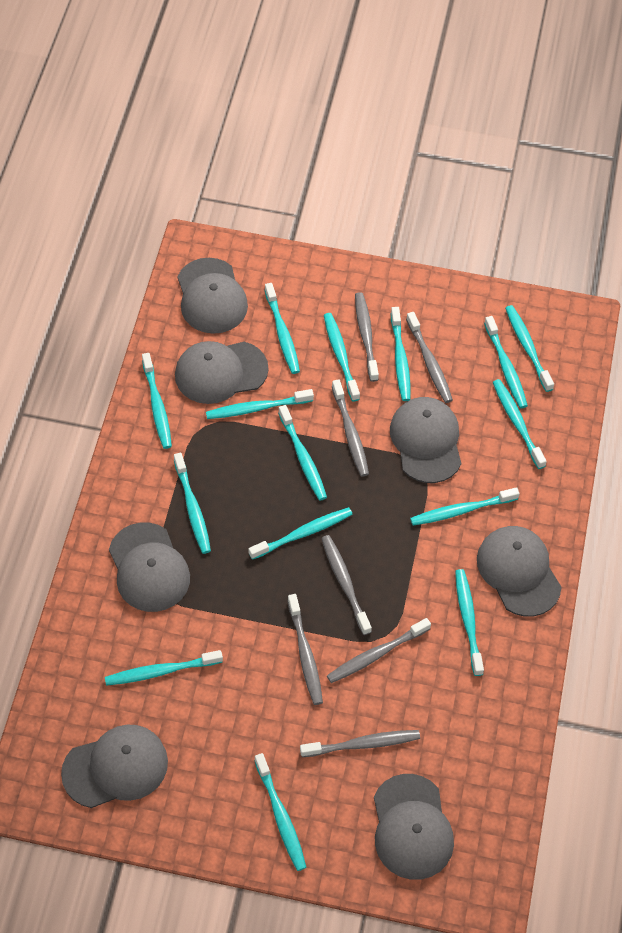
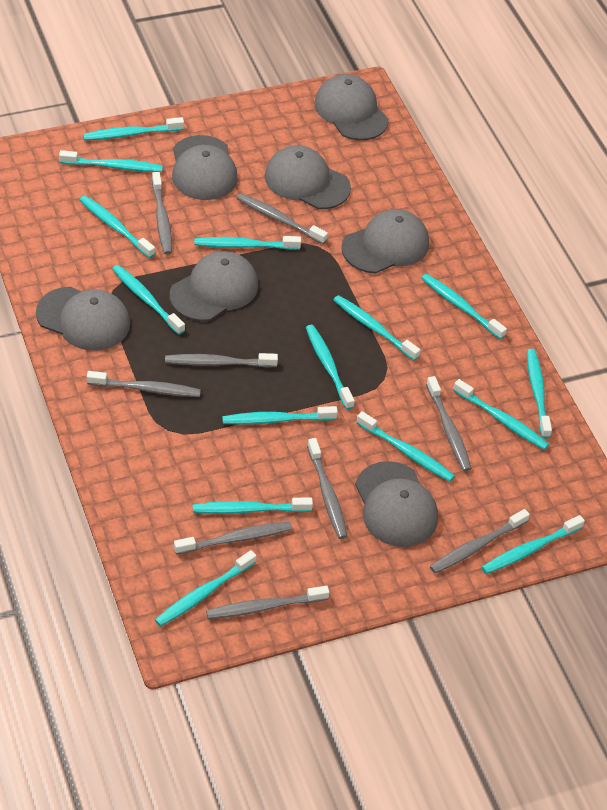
grey toothbrush: [288,594,323,705] [300,730,420,757] [321,535,372,635] [327,618,431,683] [332,379,369,477] [355,292,379,382] [406,312,453,403] = 7 -> [87,371,201,397] [152,172,172,255] [165,353,278,368] [174,521,292,555] [206,585,329,619] [236,193,328,244] [307,438,347,539] [426,376,472,471] [430,509,530,573] = 9

